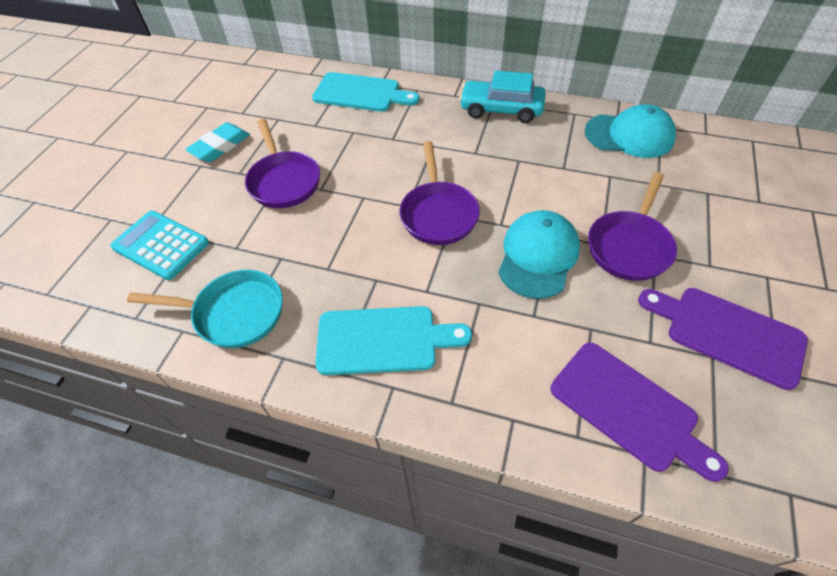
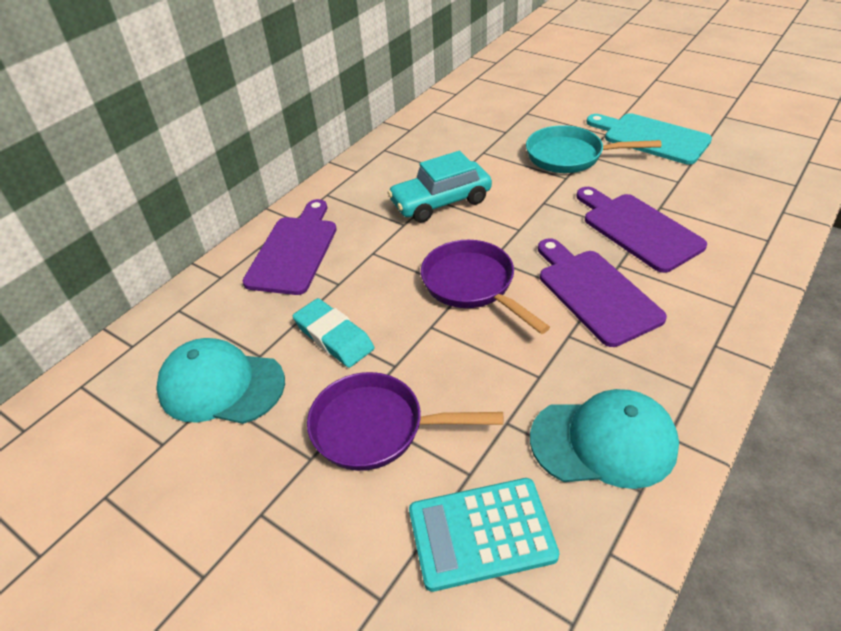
purple cutting board: [551,343,729,482] [638,288,808,390] = 2 -> [243,199,337,295] [538,238,667,347] [576,187,707,273] = 3
purple pan: [245,118,320,208] [400,141,480,245] [588,172,677,281] = 3 -> [307,372,503,471] [421,240,550,334] = 2
turquoise cutting board: [312,72,419,112] [316,306,472,375] = 2 -> [587,113,712,165] = 1

